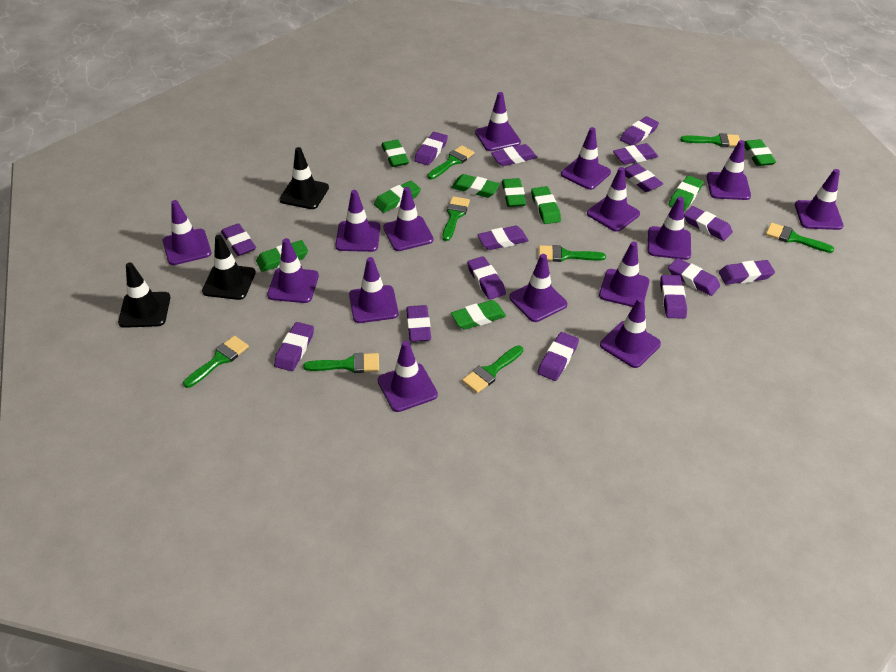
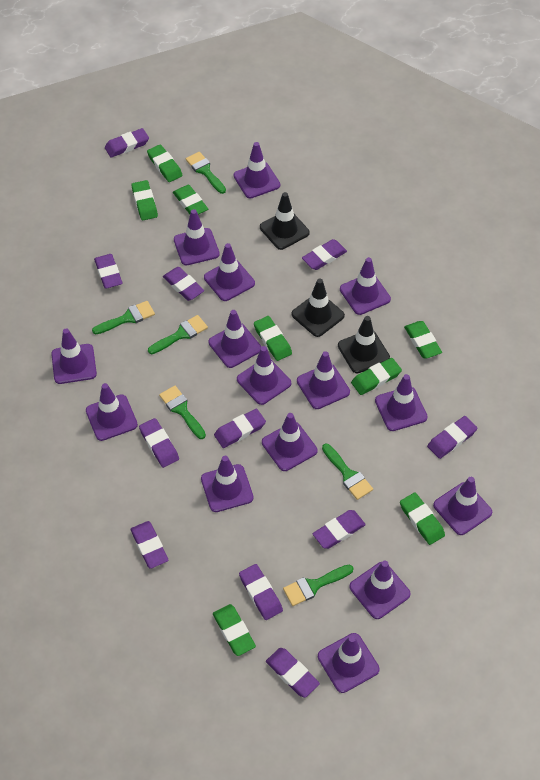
green brush: [183,336,249,388] [303,353,379,373] [427,145,475,179] [442,196,470,241] [462,346,523,393] [539,245,606,262] [680,133,740,147] [766,223,834,253] = 8 -> [92,301,155,335] [148,315,208,354] [159,386,206,439] [186,152,226,194] [283,565,353,606] [322,444,373,500] = 6
green eraser: [256,240,308,272] [374,181,421,213] [381,140,409,167] [451,174,500,198] [451,300,506,330] [502,178,526,207] [531,186,561,224] [668,175,703,211] [745,139,776,166] = 9 -> [131,180,158,220] [147,144,183,182] [173,185,208,214] [213,604,256,656] [254,316,292,361] [351,358,402,395] [400,492,445,545] [404,321,442,359] = 8
purple eraser: [221,223,256,256] [274,322,314,371] [406,305,431,342] [414,132,448,165] [467,256,506,300] [477,226,528,250] [491,144,537,166] [537,332,579,381] [613,143,658,165] [620,116,659,146] [625,163,663,192] [660,275,687,319] [668,258,720,296] [684,206,733,241] [719,260,775,285] = 15 -> [94,254,123,289] [105,128,149,157] [130,521,168,569] [139,418,179,468] [163,267,204,301] [214,409,266,448] [239,564,283,620] [266,648,320,698] [302,239,347,270] [313,510,366,549] [427,416,477,459] = 11

